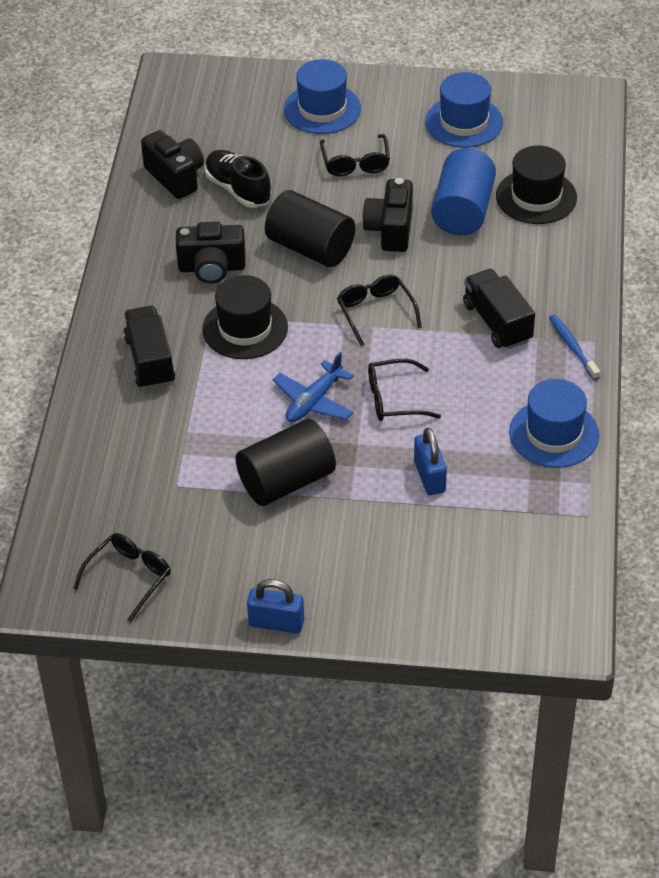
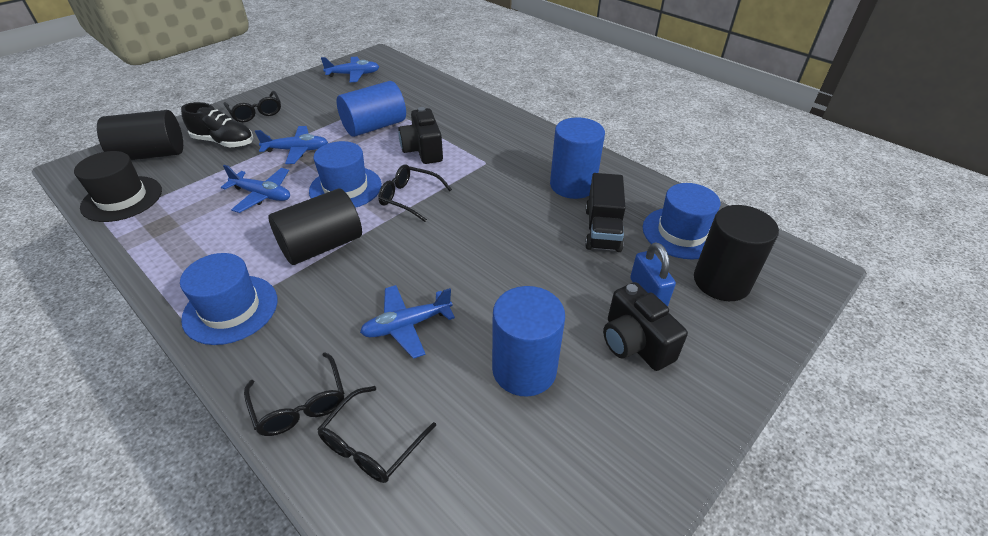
black camera: [141,130,204,199] [176,222,246,284] [362,178,413,252] = 3 -> [398,107,443,164] [603,282,688,371] = 2
black cylinder: [235,419,336,506] [265,190,355,267] = 2 -> [97,110,183,160] [268,188,362,265] [694,205,779,301] = 3
black hat: [202,275,288,359] [496,146,577,224] = 2 -> [74,151,162,222] = 1
black truck: [123,306,175,389] [463,269,535,349] = 2 -> [585,173,626,252] = 1
blue cylinder: [431,148,496,235] = 1 -> [337,81,406,137] [492,286,565,397] [550,117,605,199] = 3
blue padlock: [247,579,304,634] [414,428,447,495] = 2 -> [630,243,676,306] = 1
blue plane: [273,352,354,422] = 1 -> [221,165,290,213] [255,126,328,164] [321,57,379,82] [360,285,455,359] = 4
blue toothbrush: [549,315,600,380] = 1 -> none = 0

